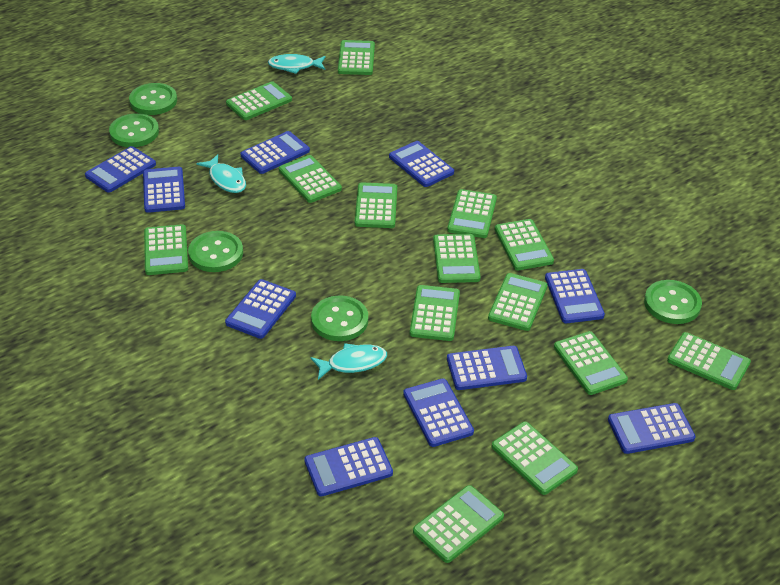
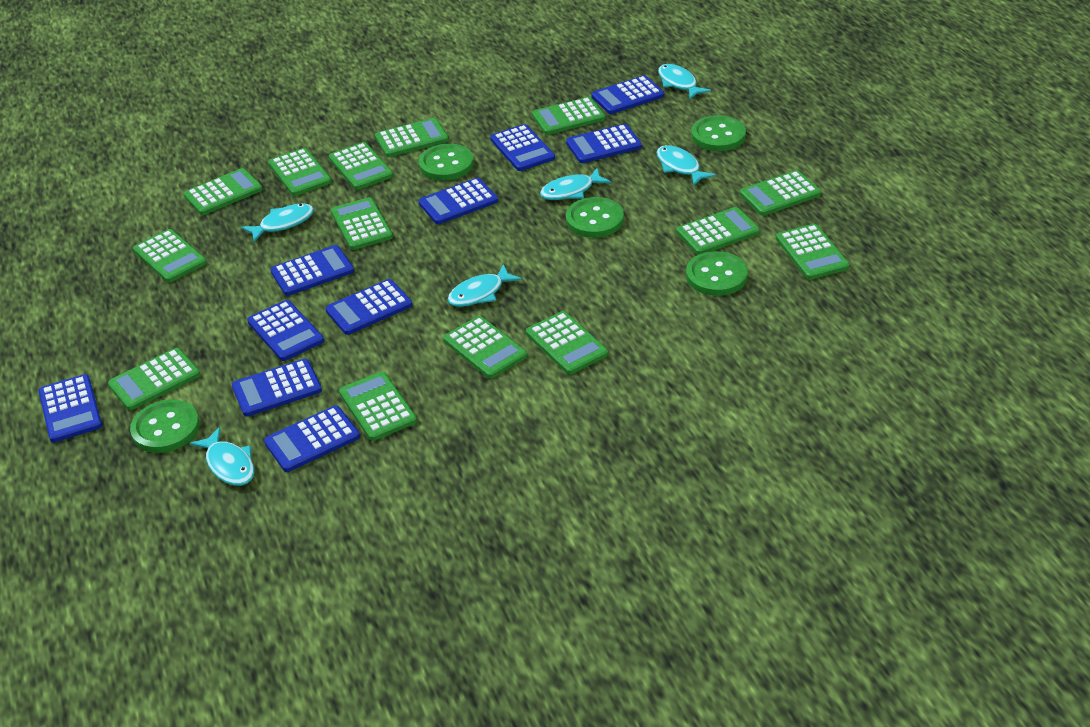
turquoise fish: [196,154,246,193] [268,54,326,74] [310,343,387,380] = 3 -> [190,427,254,486] [241,203,314,242] [448,264,522,307] [540,168,611,200] [657,145,716,186] [658,64,711,99] = 6

